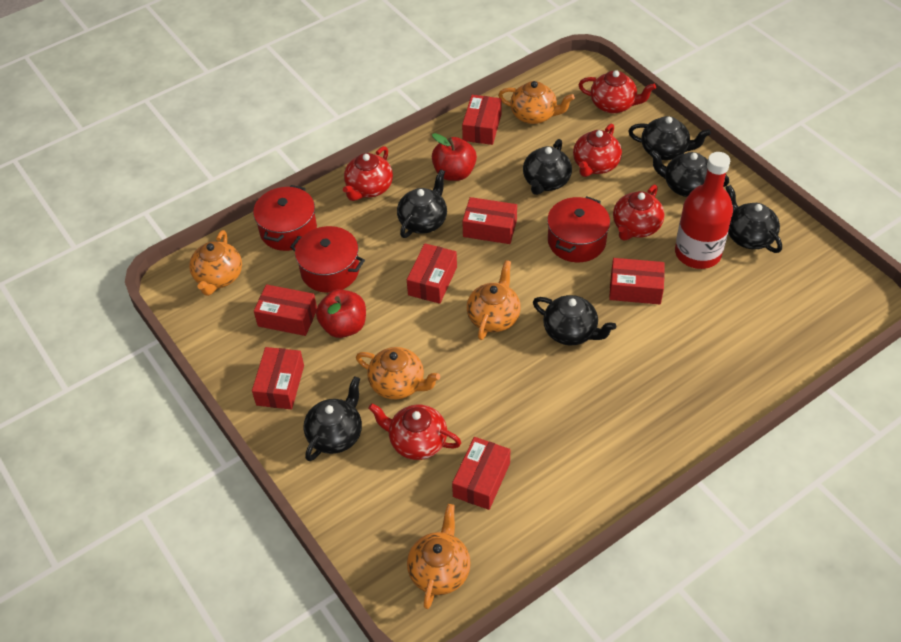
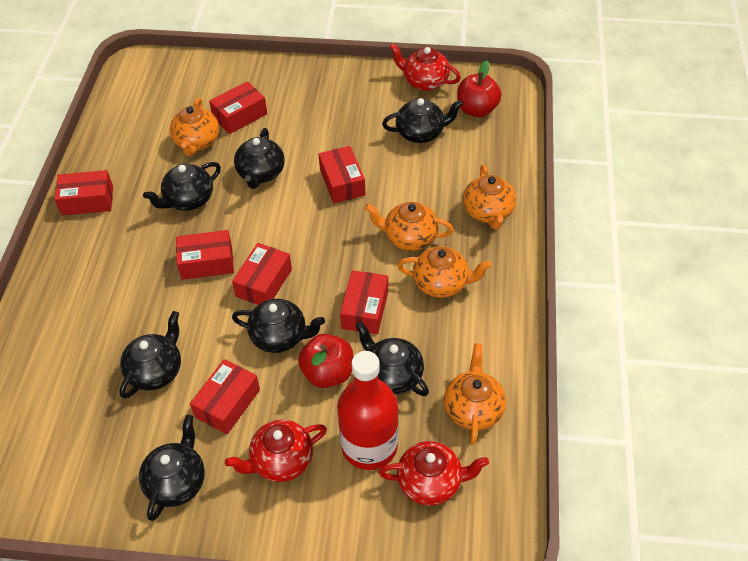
red pot: [253,185,317,251] [290,226,365,293] [547,196,610,262] = 3 -> none = 0
red teapot: [343,146,393,201] [368,403,461,460] [573,124,622,177] [578,70,656,113] [613,185,664,241] = 5 -> [225,420,327,482] [378,441,489,506] [389,43,461,91] = 3

